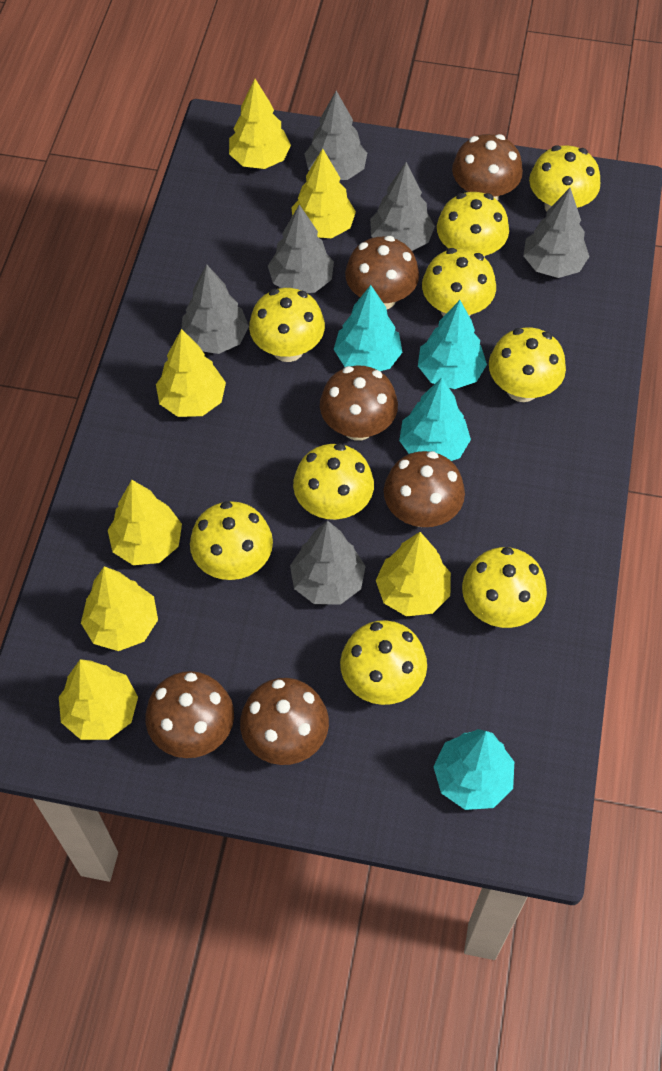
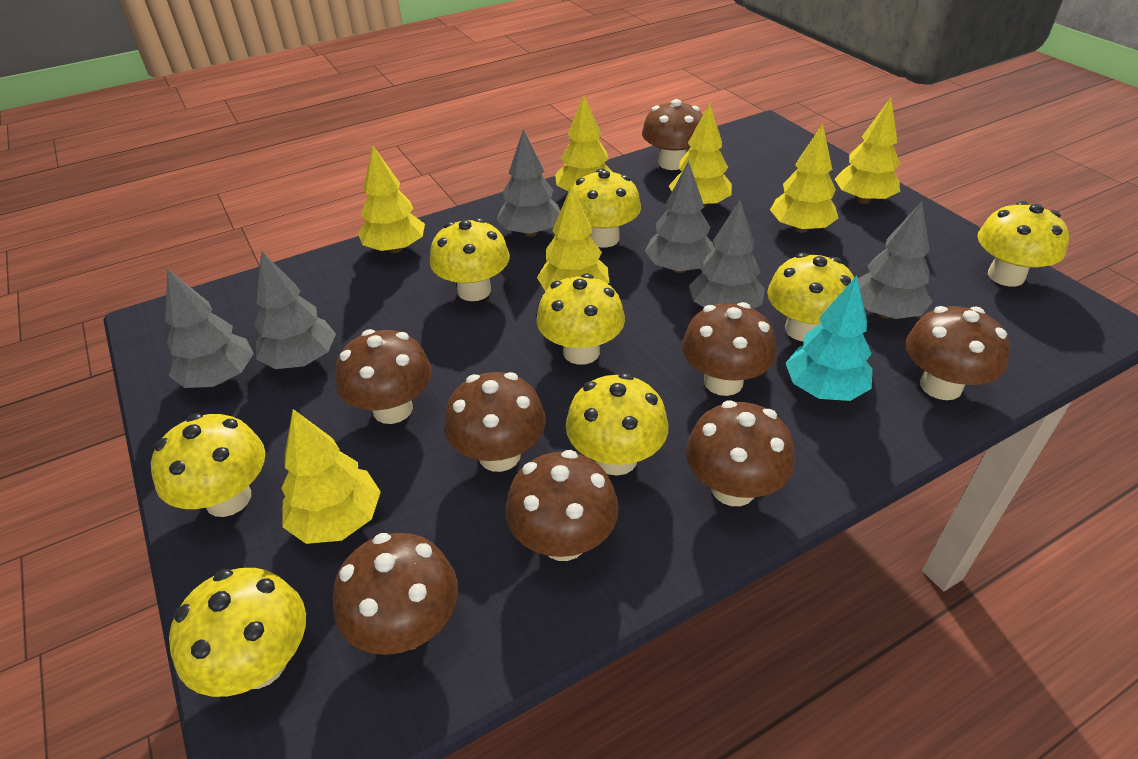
brown mushroom: [146,671,234,758] [240,678,329,765] [320,365,398,441] [345,236,419,309] [384,451,465,527] [452,134,523,201] = 6 -> [333,533,458,655] [335,329,432,424] [444,372,546,472] [506,450,619,561] [642,99,703,170] [682,302,776,396] [686,400,795,506] [906,306,1010,400] = 8
turquoise tree: [334,285,402,371] [399,377,471,461] [418,300,487,389] [433,729,514,810] = 4 -> [786,276,872,401] = 1
yellow mushroom: [190,501,273,580] [249,288,325,362] [293,444,374,520] [340,620,427,705] [422,248,496,317] [437,192,509,257] [462,547,547,628] [489,328,566,402] [529,145,600,211] = 9 -> [151,413,265,517] [169,568,306,697] [430,218,510,301] [537,273,625,365] [566,373,668,476] [572,169,641,248] [767,253,854,341] [977,201,1069,286] = 8

